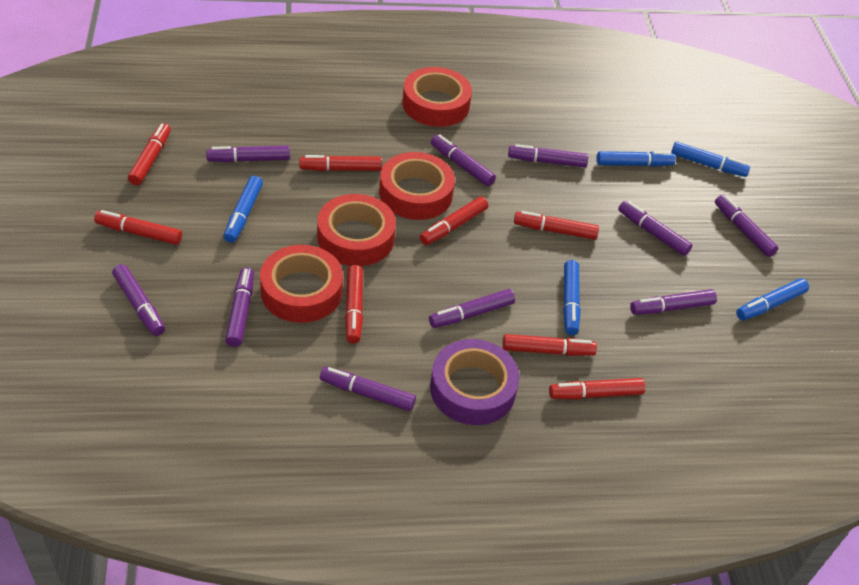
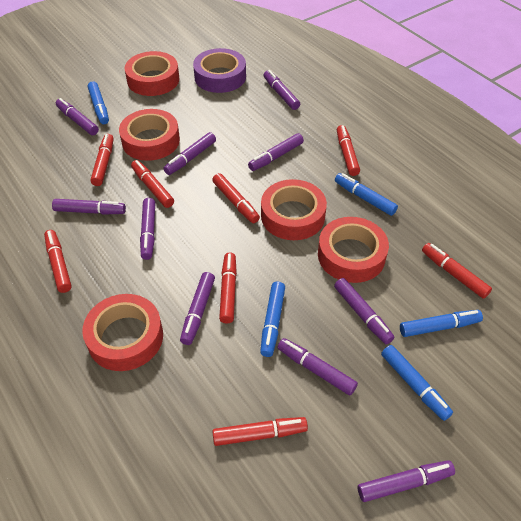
red tape: [260,245,343,323] [317,194,396,266] [379,152,455,220] [402,67,472,127] = 4 -> [82,294,163,371] [119,109,180,161] [125,51,179,96] [261,179,327,240] [318,217,389,283] = 5

